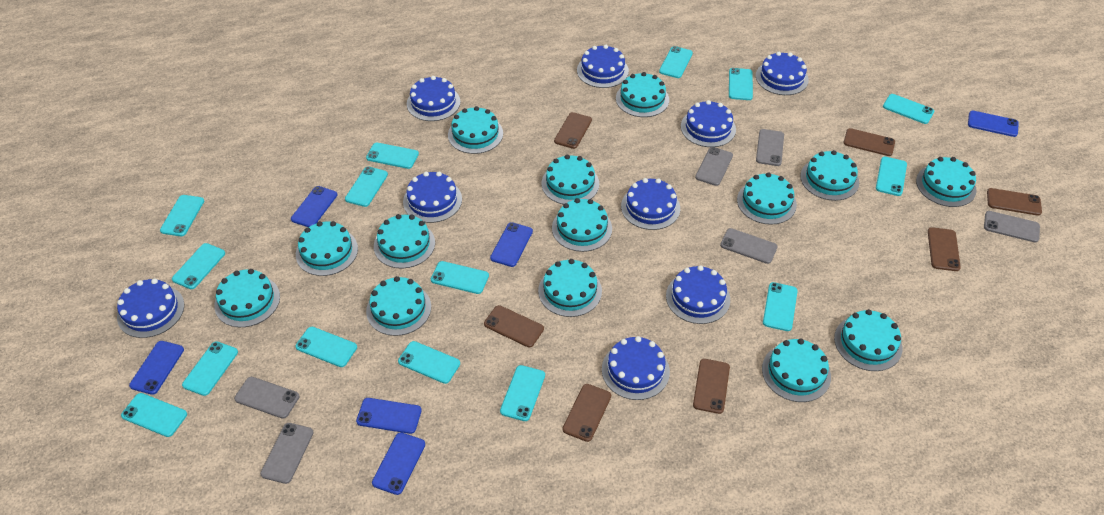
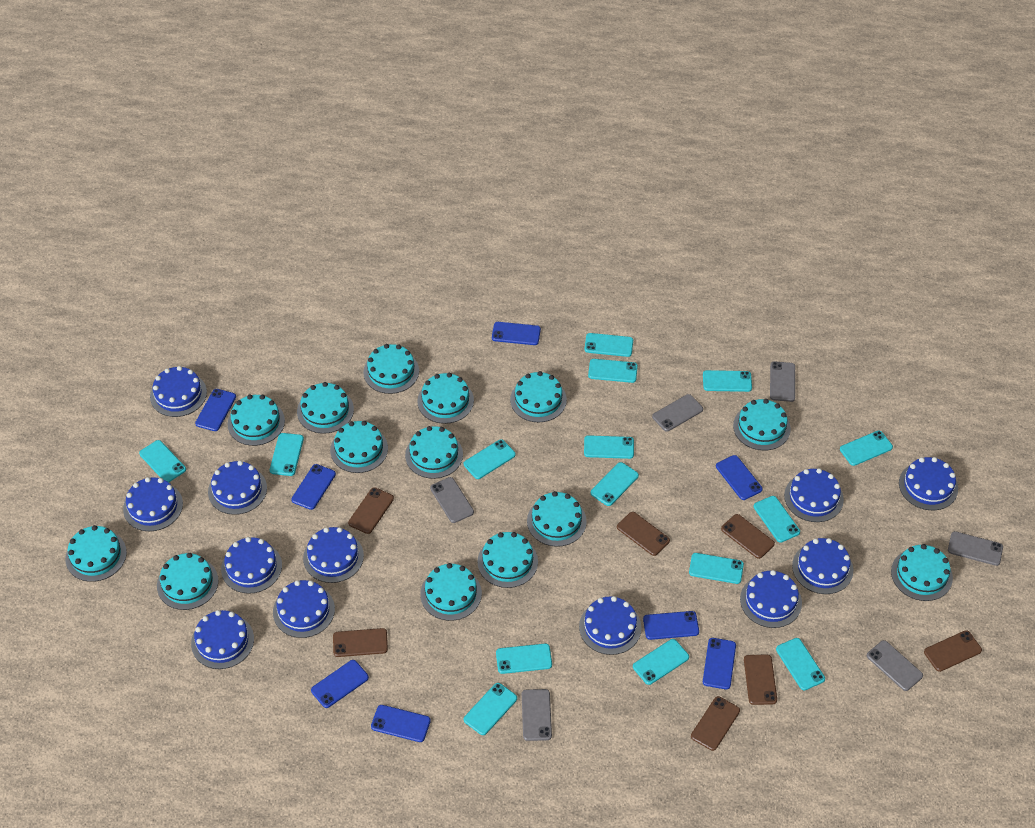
blue cake: [117,278,184,338] [403,172,462,223] [407,76,460,121] [577,45,629,88] [602,336,670,400] [621,178,680,230] [666,265,730,324] [681,100,736,147] [756,52,809,95] = 9 -> [123,477,183,531] [150,366,207,417] [191,610,254,669] [208,461,267,515] [221,537,282,594] [273,580,335,638] [303,527,364,583] [579,596,641,655] [740,570,802,628] [784,468,844,522] [792,538,853,594] [899,457,958,510] = 12
blue phone: [129,341,184,395] [291,186,337,227] [356,398,422,434] [372,432,425,495] [490,222,533,267] [968,111,1019,137] = 6 -> [195,389,236,431] [291,464,336,510] [311,660,369,708] [371,705,431,742] [492,322,541,345] [643,611,699,640] [703,638,736,689] [716,455,762,500] = 8

